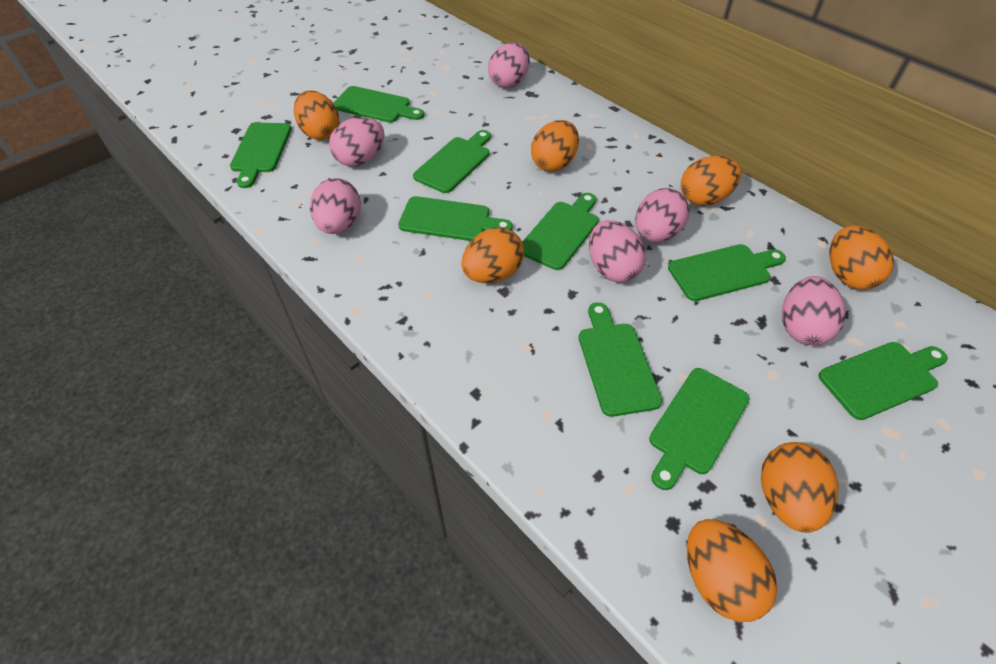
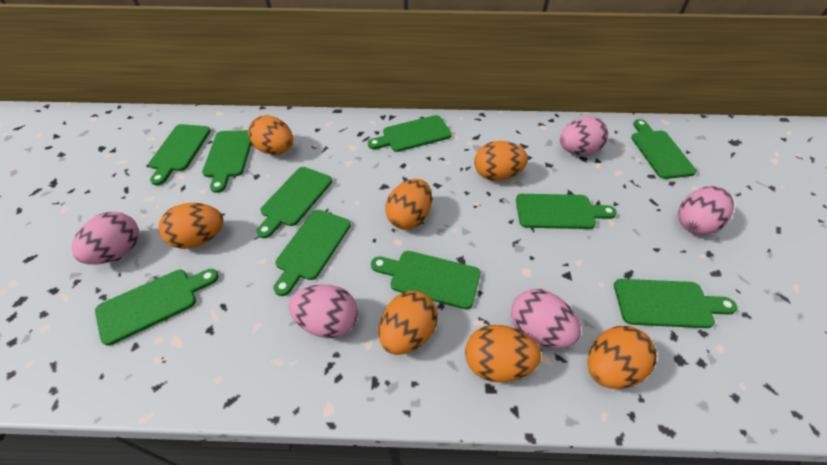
green cutting board: [230,122,292,188] [333,86,424,123] [398,196,512,241] [413,130,491,193] [522,193,599,270] [579,302,662,417] [649,368,750,490] [668,244,786,301] [818,342,948,420] = 9 -> [95,269,219,346] [149,124,211,185] [202,130,251,193] [256,167,332,238] [273,210,351,296] [368,115,452,152] [371,251,480,309] [516,194,617,229] [614,279,738,328] [631,119,697,179] = 10
pink egg: [310,178,361,234] [329,117,385,167] [488,43,530,88] [589,220,646,282] [635,188,689,242] [782,276,846,345] = 6 -> [72,212,139,265] [289,284,358,338] [511,289,581,348] [560,117,608,155] [678,186,734,235] = 5

